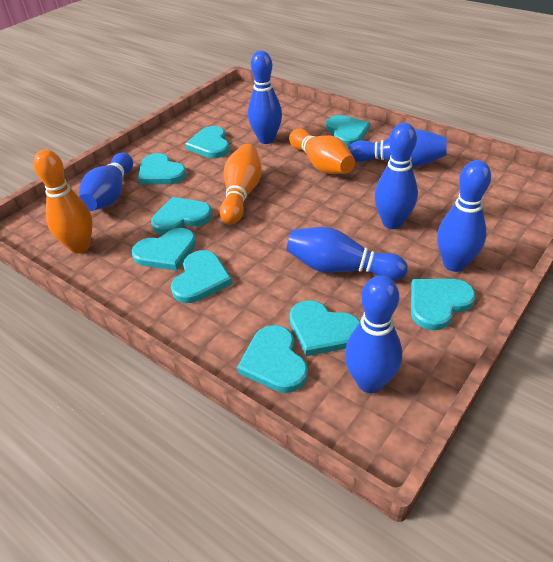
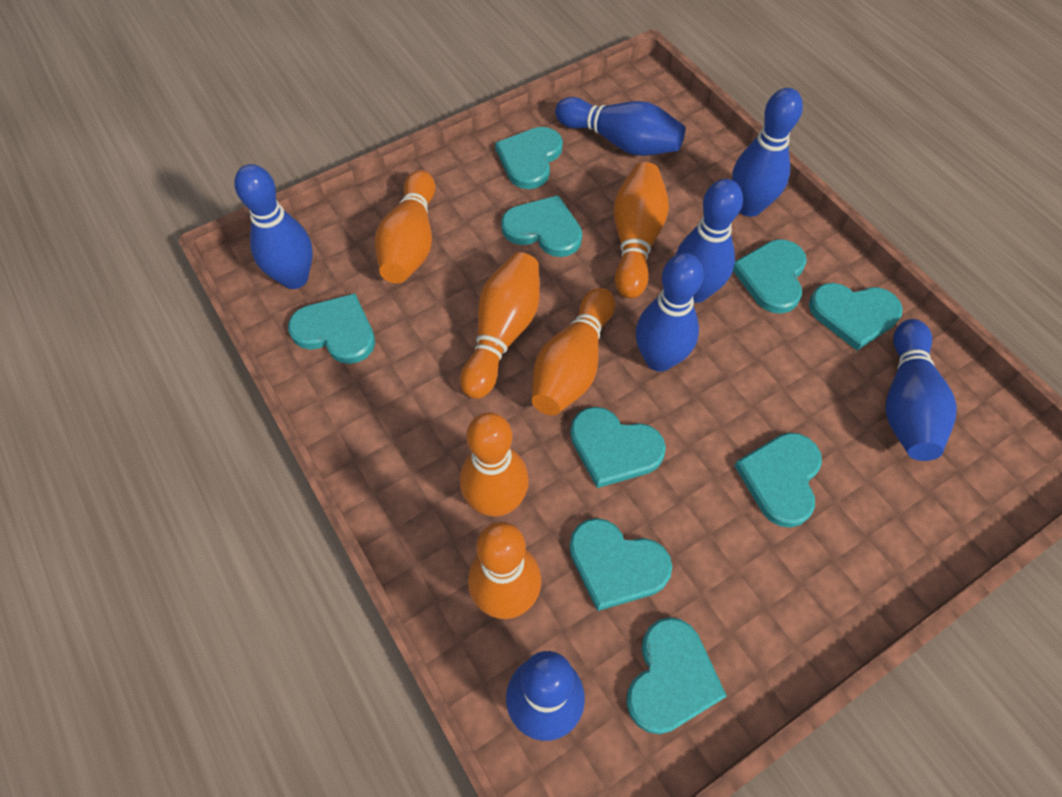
orange bowling pin: [34,149,93,253] [220,144,262,225] [289,129,355,174] = 3 -> [374,170,436,283] [460,252,540,399] [460,412,529,517] [468,522,541,619] [532,288,615,416] [613,162,669,298] = 6

